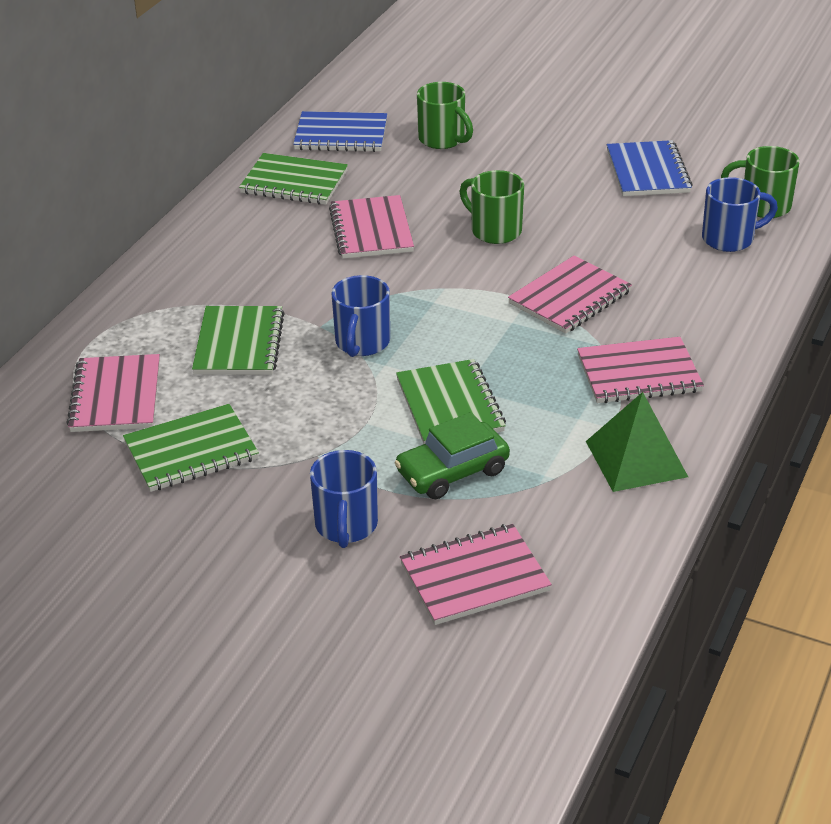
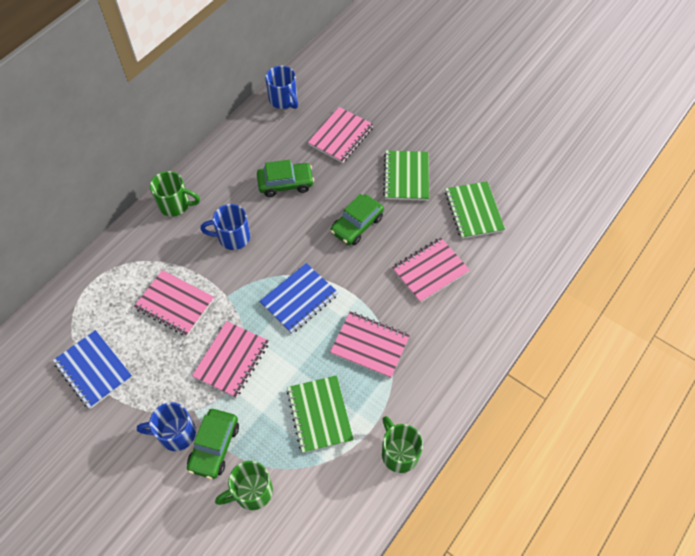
green car: [394,412,510,499] = 1 -> [187,409,239,479] [257,160,314,197] [330,194,384,245] = 3
green notebook: [123,404,259,492] [192,306,285,375] [239,153,348,205] [396,359,506,444] = 4 -> [287,375,354,453] [383,150,429,201] [445,181,505,239] = 3
green pyramid: [586,392,688,492] = 1 -> none = 0

